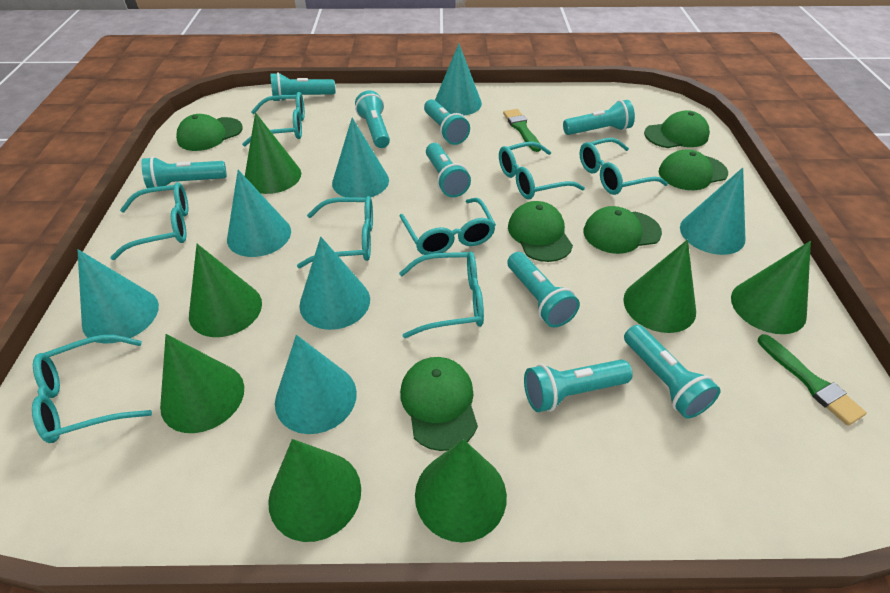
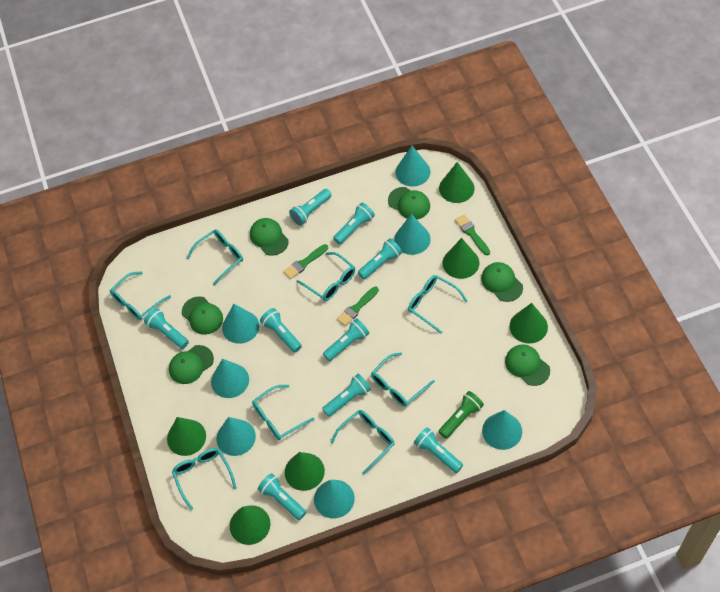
green brush: [503,109,541,152] [758,334,867,426] = 2 -> [283,244,328,279] [337,286,379,326] [455,214,490,255] = 3
green cone: [160,334,244,433] [189,244,262,337] [245,112,301,194] [268,439,361,542] [415,439,507,542] [623,239,696,333] [731,241,811,334] = 7 -> [167,417,206,456] [230,505,271,545] [285,452,325,491] [439,162,474,203] [443,238,479,279] [510,303,548,344] = 6
green flashlight: none = 0 -> [438,391,484,439] = 1

